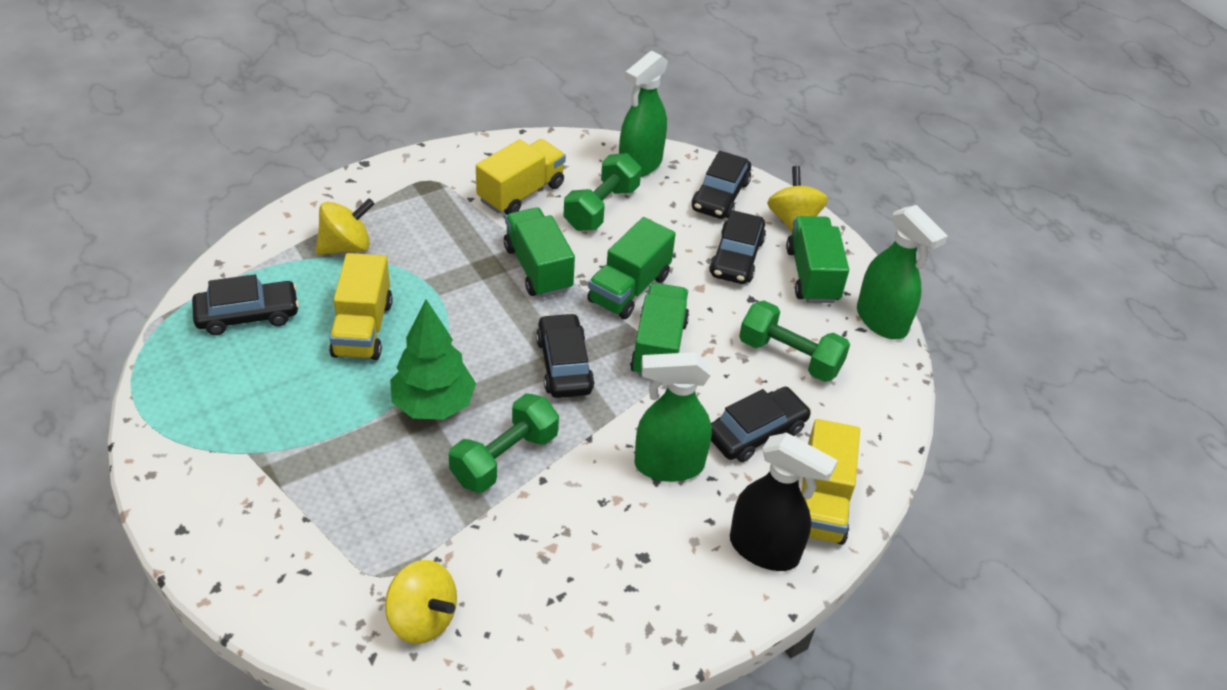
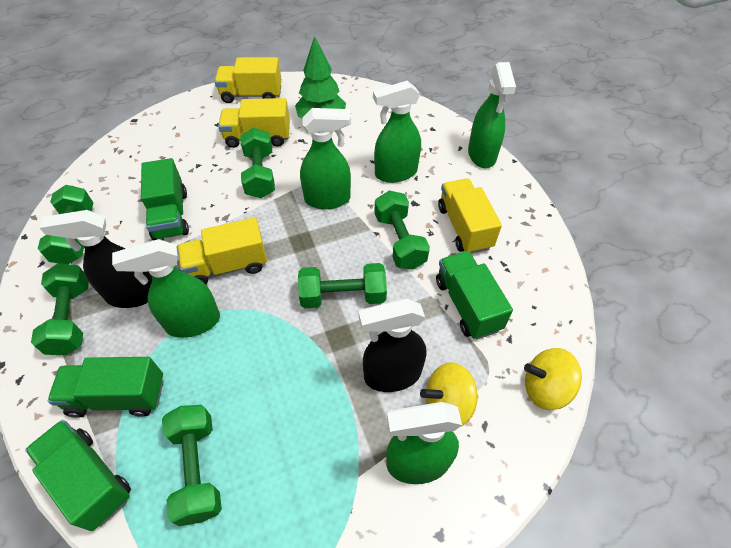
black car: [192,274,299,335] [536,313,595,398] [692,151,751,219] [709,210,766,284] [711,387,811,462] = 5 -> none = 0
black spray bottle: [730,433,838,571] = 1 -> [40,210,152,308] [359,298,426,392] = 2
green dumbbell: [449,393,559,493] [564,153,641,231] [739,300,850,382] = 3 -> [31,263,89,356] [38,185,93,264] [162,405,222,526] [240,127,275,198] [298,263,387,308] [375,190,430,269] = 6
green spray bottle: [619,51,668,177] [634,352,712,482] [857,205,948,339] = 3 -> [112,239,220,338] [300,108,351,209] [373,81,421,183] [386,402,462,484] [468,62,516,168] = 5
yellow spinning top: [316,198,375,255] [385,560,457,644] [767,166,828,232] = 3 -> [420,362,479,427] [524,348,582,410] = 2
yellow truck: [329,253,393,360] [476,139,566,215] [801,419,860,545] = 3 -> [177,218,267,284] [215,57,282,103] [218,98,290,148] [438,178,502,254] = 4

